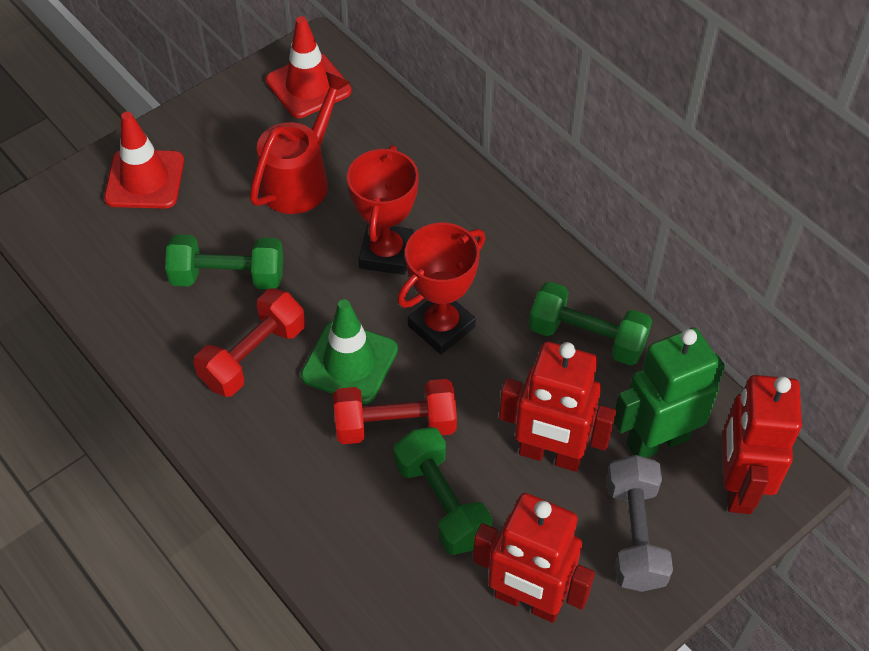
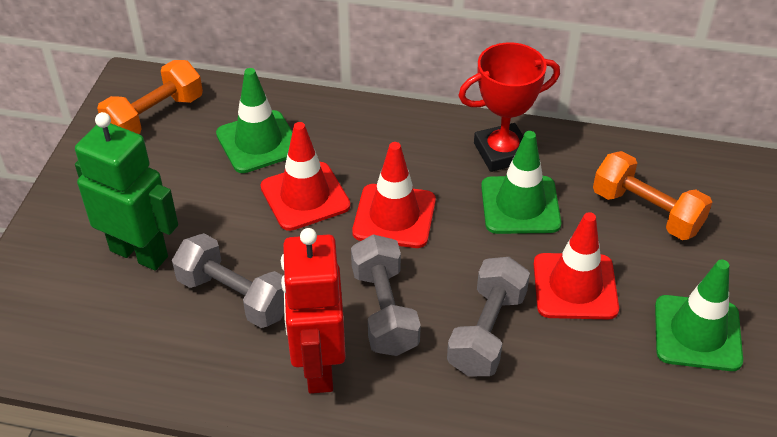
green dumbbell: [165,235,283,289] [394,427,493,555] [529,282,652,366] = 3 -> none = 0
green traffic cone: [301,299,398,404] = 1 -> [216,68,293,173] [481,131,561,234] [655,260,743,371] = 3
grey dumbbell: [607,455,673,592] = 1 -> [172,233,284,328] [351,234,421,356] [447,257,530,377] = 3
orange dumbbell: none = 0 -> [97,60,203,134] [593,151,712,240] = 2
red dumbbell: [193,289,305,397] [333,379,457,444] = 2 -> none = 0
red robot: [473,493,595,623] [499,342,616,472] [723,375,802,514] = 3 -> [281,228,346,394] = 1
red traffic cone: [104,111,184,209] [266,16,352,118] = 2 -> [261,122,351,231] [352,142,436,248] [534,212,619,319] = 3
red trophy: [347,145,419,275] [397,223,485,354] = 2 -> [458,43,560,172] = 1
red watering can: [250,72,351,214] = 1 -> none = 0

